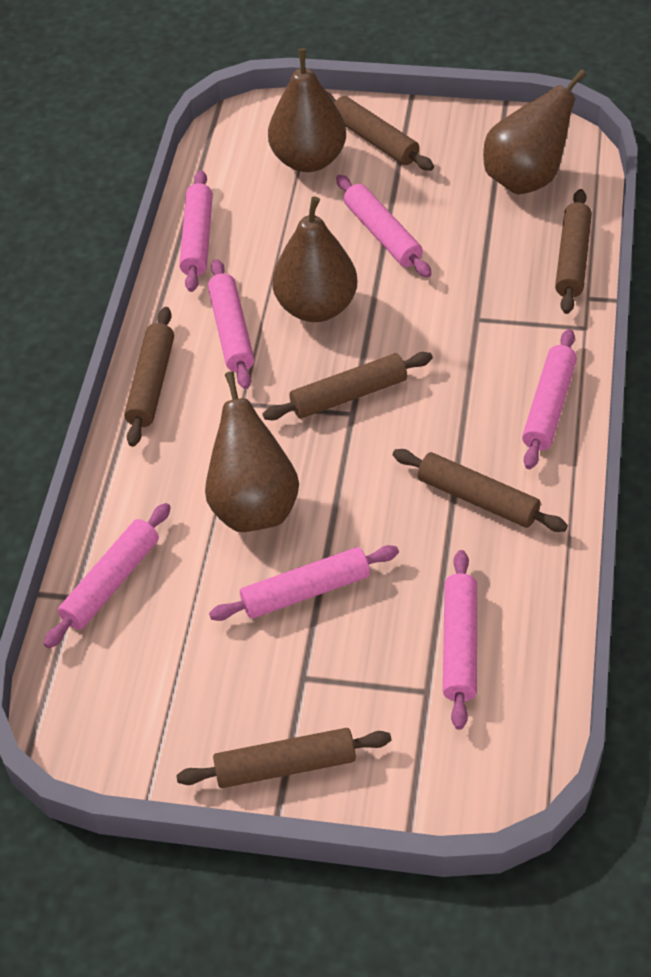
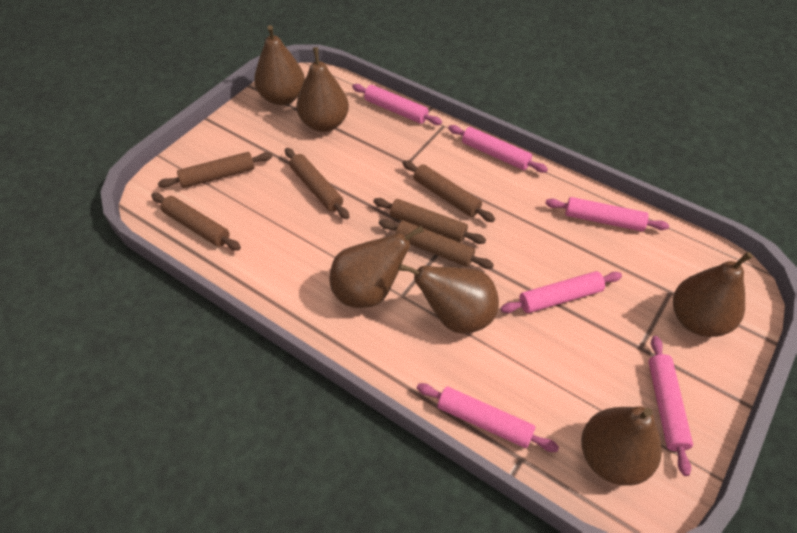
brown pear: [205,372,299,532] [268,48,346,172] [272,196,357,322] [483,69,586,194] = 4 -> [254,25,305,105] [296,47,349,132] [330,226,424,308] [398,264,499,334] [581,406,662,486] [673,252,753,337] = 6
pink rolling pin: [44,503,171,649] [179,170,213,292] [208,259,254,389] [209,545,399,621] [336,175,432,278] [443,550,477,730] [522,329,577,469] = 7 -> [352,84,442,125] [417,383,559,452] [448,125,548,173] [501,271,622,313] [545,197,669,231] [648,336,693,476] = 6

